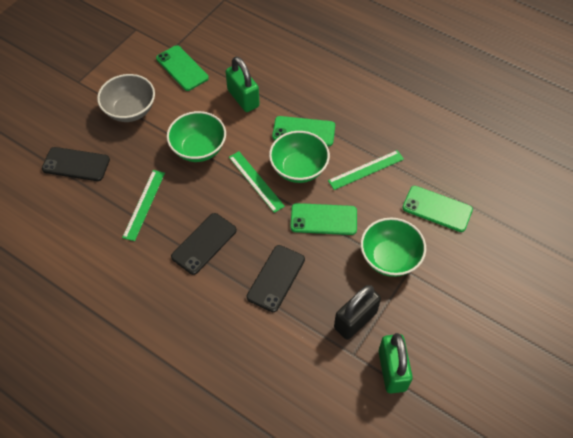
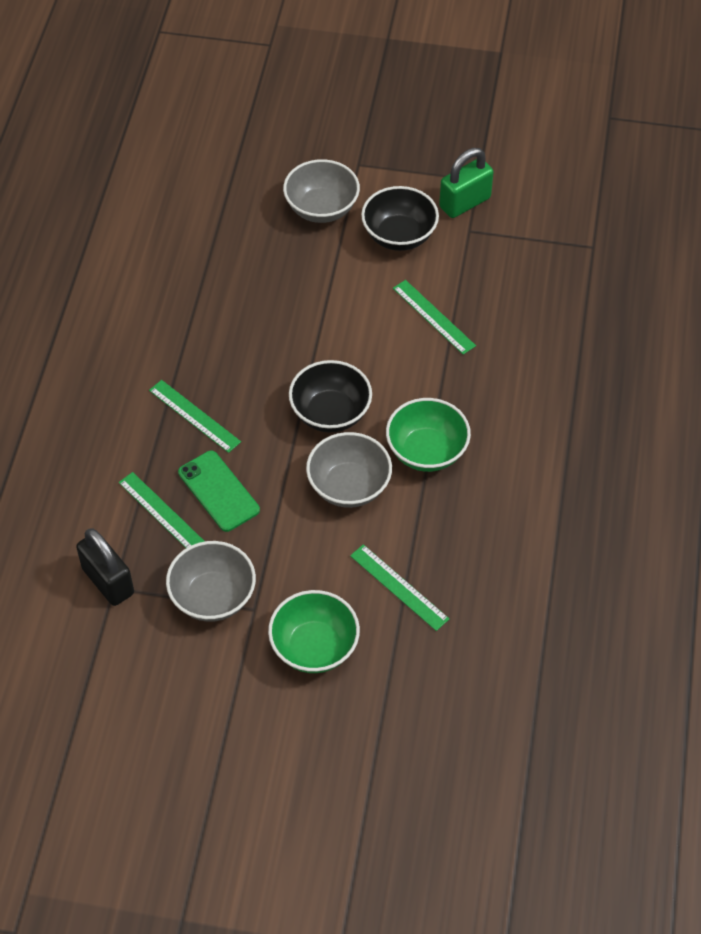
black bowl: none = 0 -> [289,360,372,432] [361,186,439,251] = 2
black phone: [42,147,110,181] [171,213,237,275] [247,245,305,312] = 3 -> none = 0
green bowl: [167,111,226,162] [269,131,330,183] [361,218,426,277] = 3 -> [268,590,360,673] [386,398,471,472] = 2
green padlock: [226,57,260,112] [378,333,413,393] = 2 -> [439,148,494,218] = 1
green phone: [156,45,209,91] [272,116,335,146] [290,203,357,235] [402,186,473,232] = 4 -> [178,451,260,532] = 1
green ruler: [122,170,165,241] [229,151,285,213] [328,150,404,190] = 3 -> [119,472,205,548] [149,380,241,453] [350,544,449,631] [393,280,476,355] = 4
grey bowl: [97,74,155,122] = 1 -> [166,541,256,622] [283,159,360,223] [306,432,392,508] = 3

